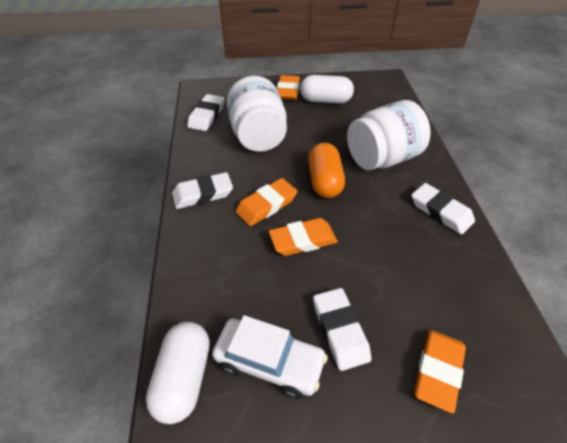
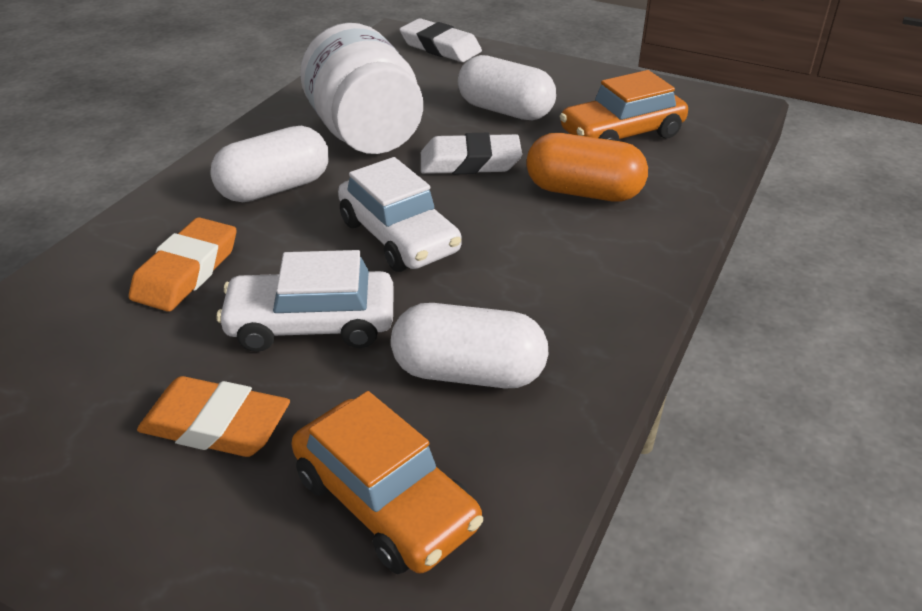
orange car: none = 0 -> [291,391,483,574] [559,70,688,141] = 2
orange eraser: [236,178,297,226] [269,218,338,256] [277,75,300,100] [414,330,466,414] = 4 -> [129,217,236,312] [137,376,290,457] = 2
white capsule: [146,322,210,424] [300,75,354,104] = 2 -> [210,126,329,202] [391,303,549,388] [458,55,556,121] = 3
white car: [212,315,328,399] = 1 -> [217,250,394,352] [338,157,462,272] = 2
white eraser: [172,172,233,209] [187,94,224,131] [313,288,371,371] [411,183,475,235] = 4 -> [399,18,482,62] [421,133,522,174] = 2
white jar: [227,76,287,152] [347,100,431,170] = 2 -> [300,23,423,154] = 1

